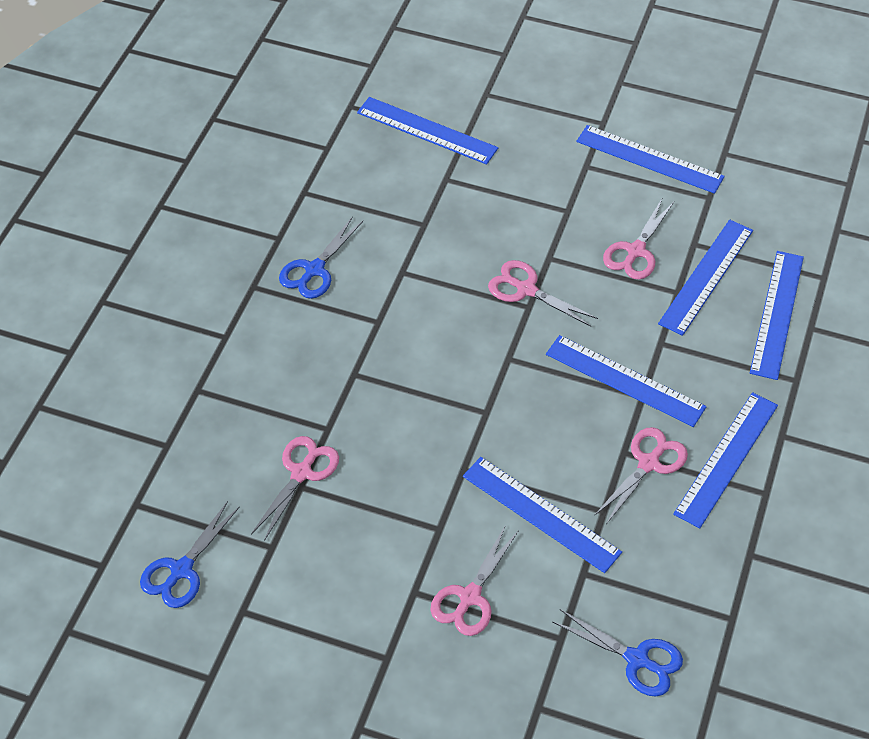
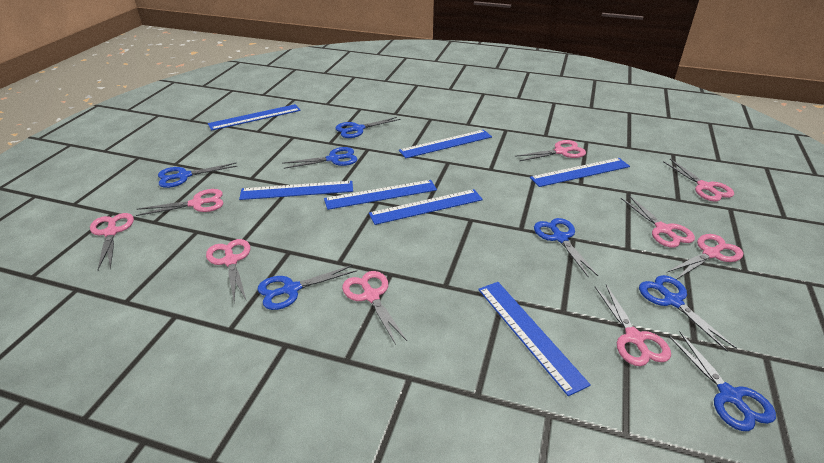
blue scissors: [140,501,240,608] [279,216,363,299] [553,609,683,696] = 3 -> [158,163,238,188] [257,265,357,310] [282,147,357,169] [335,117,401,138] [534,218,598,278] [639,275,736,352] [669,332,776,431] = 7
pink scissors: [251,436,339,541] [430,525,519,636] [488,260,598,327] [594,427,688,524] [603,197,674,280] = 5 -> [90,213,134,270] [136,189,223,216] [206,239,250,303] [342,271,407,345] [515,140,586,161] [595,285,671,366] [621,195,695,248] [663,159,734,201] [667,234,743,280] = 9

